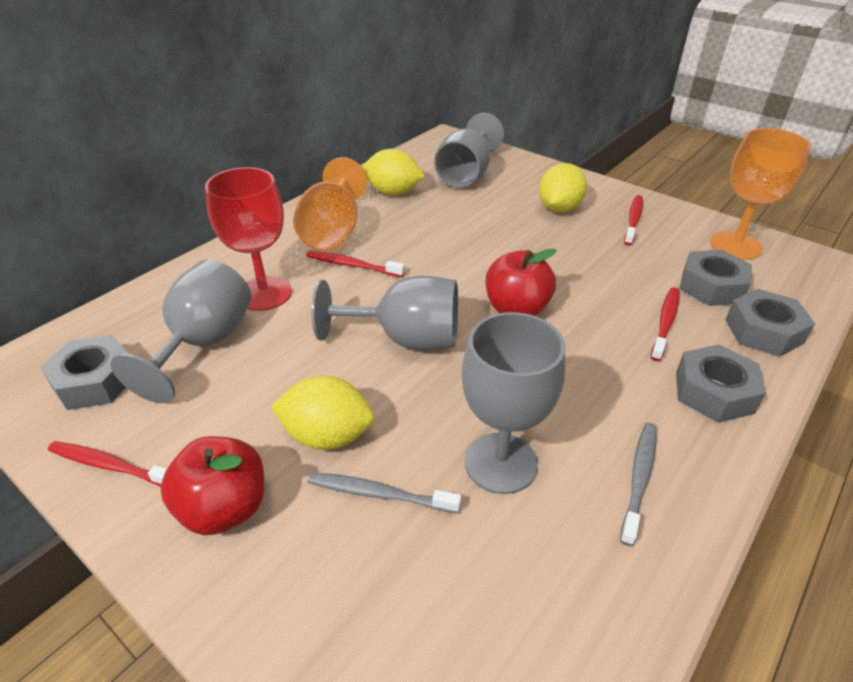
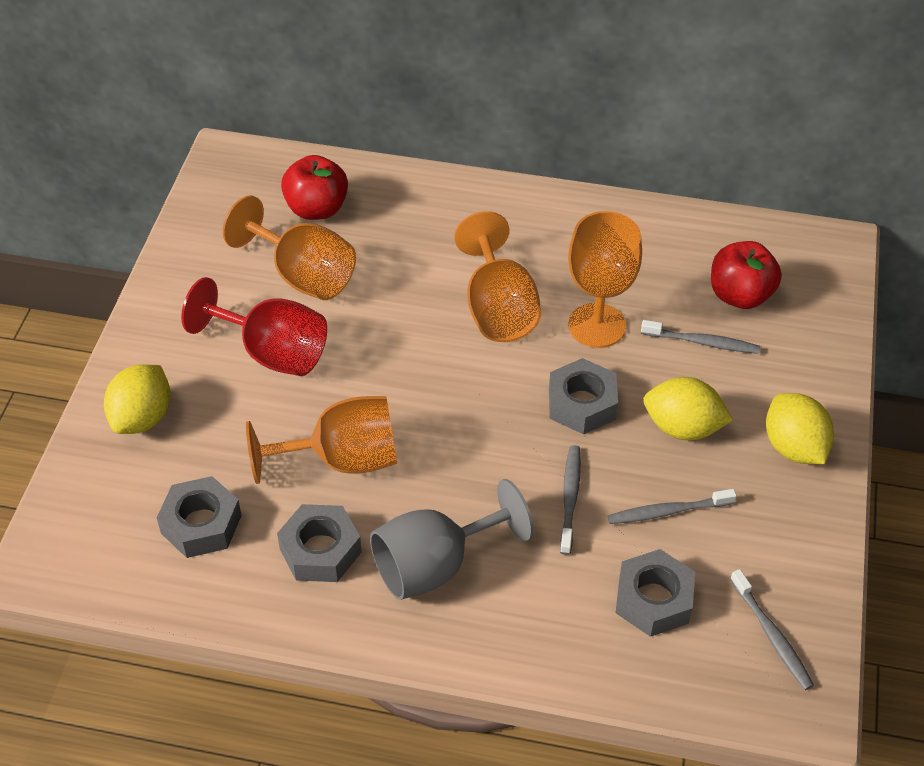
grey goblet: [111,260,252,403] [311,276,458,350] [434,113,504,188] [462,312,565,494] = 4 -> [370,479,534,600] = 1
grey toothbrush: [307,472,461,513] [620,423,657,546] = 2 -> [560,445,581,555] [607,489,737,524] [641,320,760,354] [730,569,814,690] = 4
orange goblet: [293,157,367,251] [710,128,811,260] = 2 -> [223,195,356,300] [246,396,397,484] [454,211,541,342] [568,211,642,348] = 4
red toothbrush: [48,441,167,487] [306,251,405,277] [624,195,643,245] [651,287,679,361] = 4 -> none = 0

